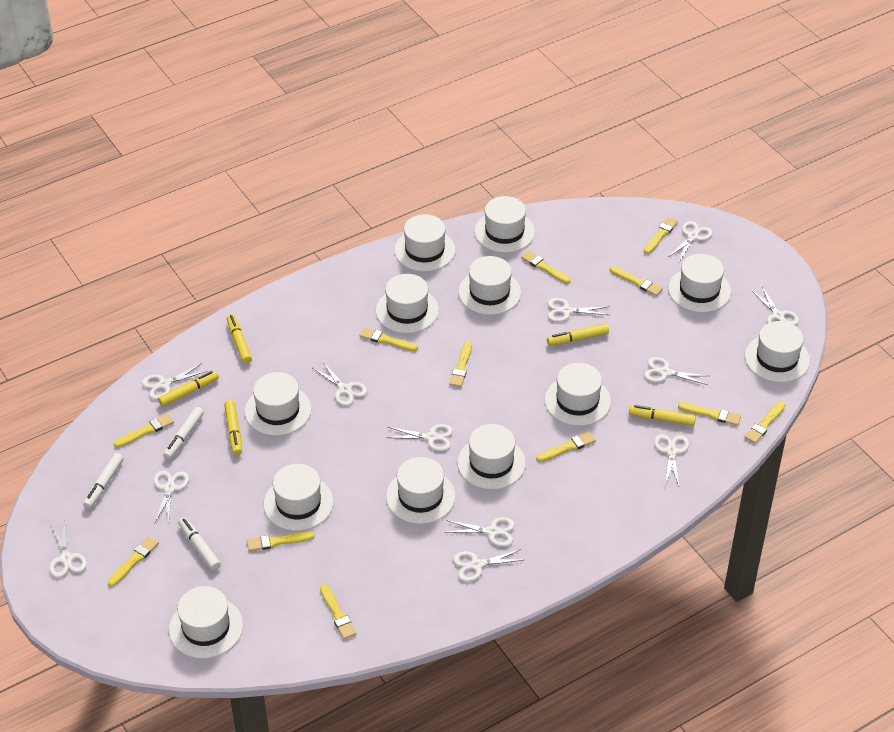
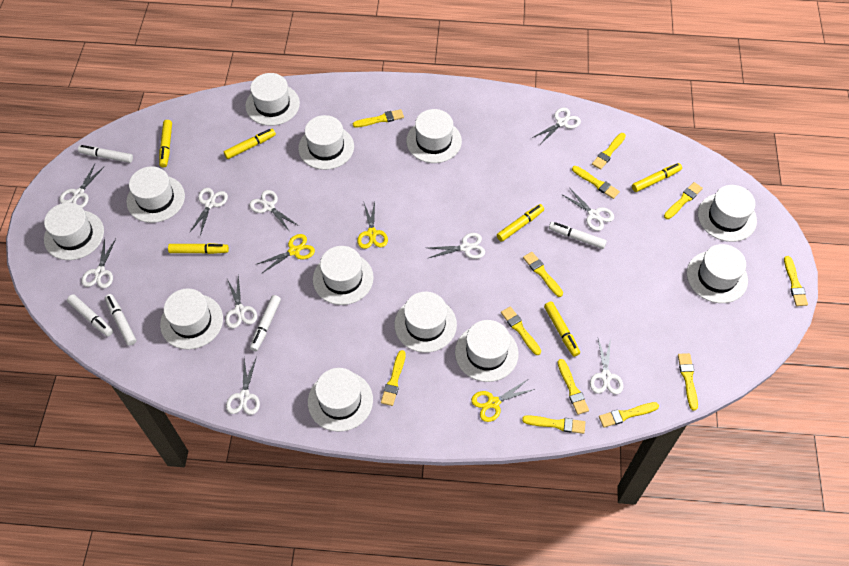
white marker: [83,453,123,509] [163,407,204,459] [178,517,221,570] = 3 -> [67,294,113,336] [78,145,133,163] [105,294,136,346] [250,295,281,351] [549,222,607,249] = 5
white scissors: [49,520,87,578] [142,363,207,400] [153,471,189,524] [313,362,367,406] [386,424,453,451] [446,517,515,547] [453,549,522,582] [548,298,609,322] [644,357,708,385] [654,434,689,486] [670,221,713,262] [751,286,799,325] = 12 -> [59,164,105,208] [81,238,116,288] [189,188,228,236] [225,275,257,328] [226,357,260,415] [249,190,299,232] [428,233,485,259] [532,108,581,143] [561,189,614,231] [590,338,623,394] = 10
yellow marker: [158,371,219,407] [224,400,242,455] [227,314,252,364] [547,324,609,346] [629,405,696,426] = 5 -> [159,120,172,167] [168,243,229,254] [224,129,276,159] [497,204,544,242] [544,301,580,357] [632,163,682,192] = 6
yellow scissors: none = 0 -> [257,234,315,274] [357,202,388,249] [471,379,535,422] = 3

